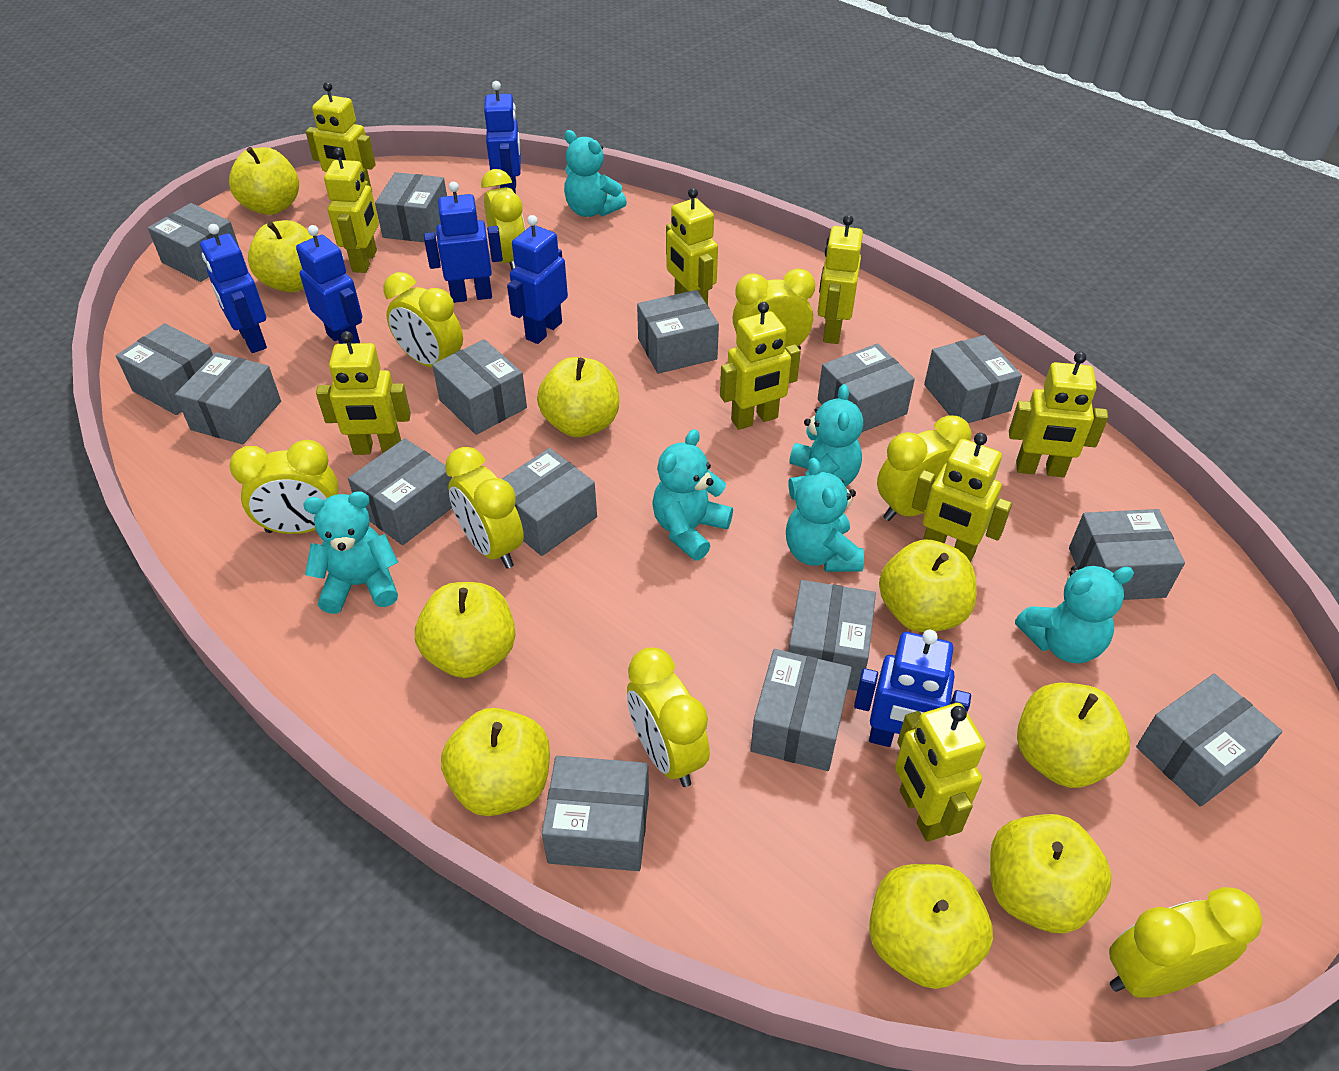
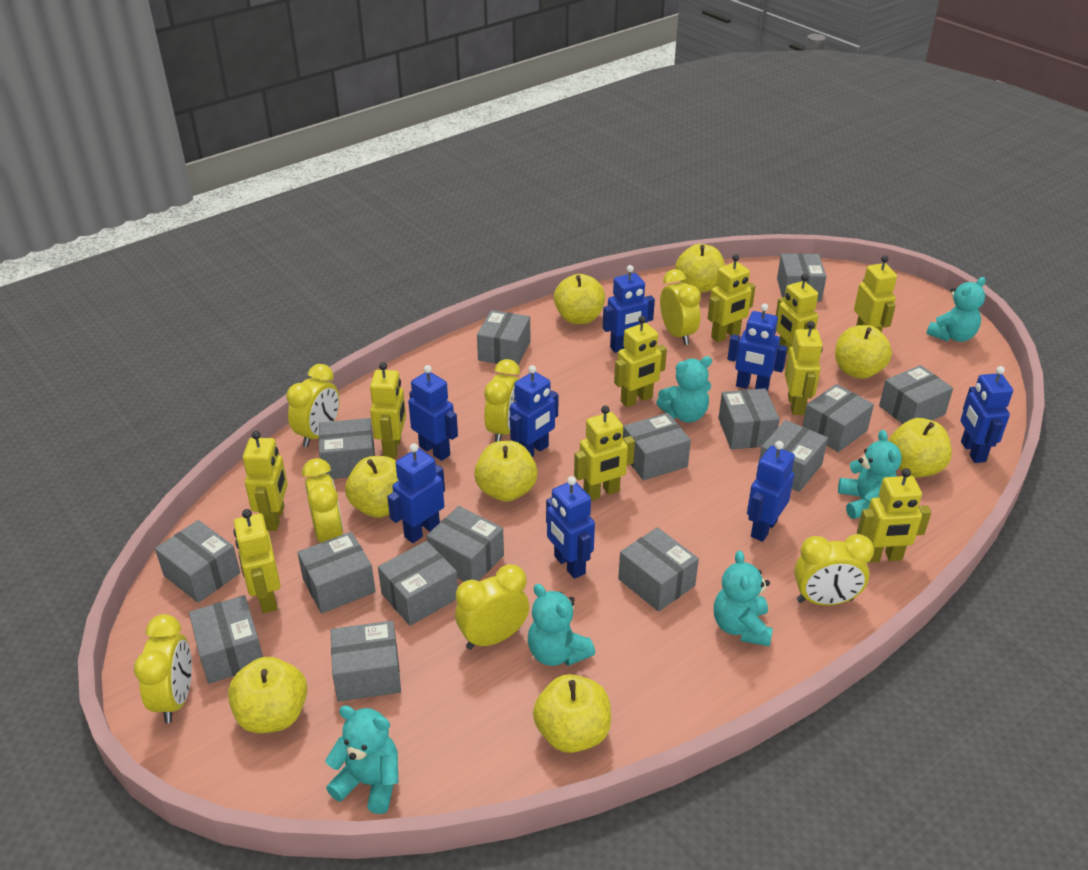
blue robot: [200,224,267,353] [296,225,362,344] [424,181,503,303] [484,81,521,194] [507,215,568,344] [854,630,971,747] = 6 -> [387,443,445,543] [408,365,458,461] [510,365,558,457] [546,476,595,579] [603,265,655,353] [728,303,787,391] [747,441,795,542] [961,366,1013,463] = 8
yellow apple: [229,147,299,215] [248,220,313,292] [415,582,516,678] [441,708,550,816] [537,357,619,437] [869,864,993,989] [879,540,977,632] [990,814,1112,933] [1017,683,1130,788] = 9 -> [228,657,308,733] [345,456,399,518] [474,441,538,502] [533,674,611,753] [554,274,605,324] [675,244,725,293] [835,325,892,379] [889,418,952,477] = 8
yellow clock: [229,440,339,534] [383,272,463,367] [445,447,524,569] [481,169,526,270] [627,647,710,787] [732,269,815,349] [877,415,971,521] [1109,887,1263,997] = 8 -> [134,614,192,723] [286,364,340,447] [302,458,343,542] [455,564,529,650] [484,359,520,442] [660,269,701,345] [794,534,874,606] = 7
yellow robot: [306,82,376,190] [316,331,411,455] [324,148,379,273] [666,188,718,305] [720,302,801,430] [818,215,863,344] [895,703,985,842] [912,433,1012,563] [1009,352,1108,477] = 9 -> [234,509,281,613] [243,431,288,531] [370,362,406,459] [574,406,635,501] [614,316,667,407] [708,254,756,342] [776,274,818,354] [785,321,823,415] [854,255,897,332] [857,468,931,563] = 10

